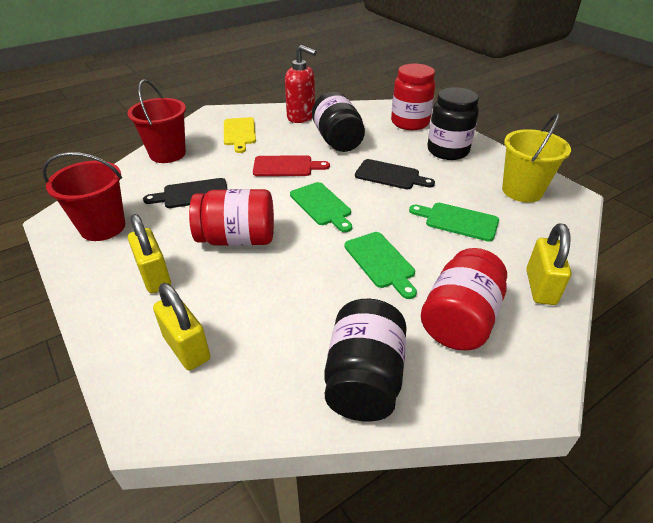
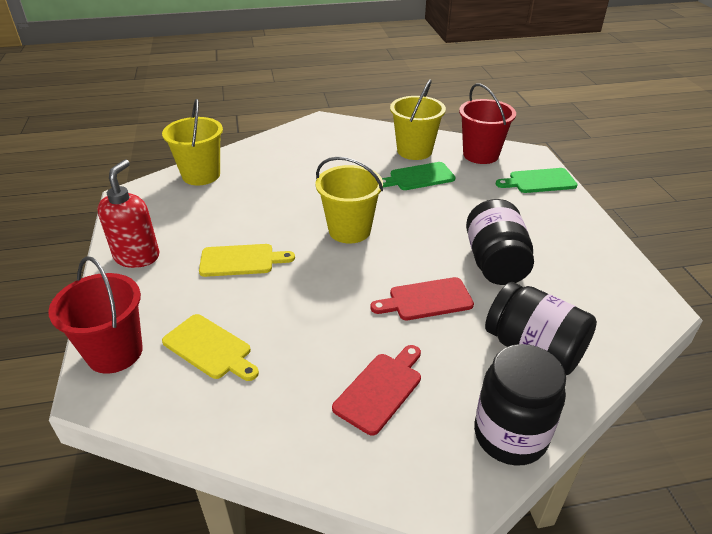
black cutting board: [143,178,228,208] [355,159,435,189] = 2 -> none = 0
green cutting board: [290,182,352,232] [344,232,417,299] [409,203,499,242] = 3 -> [382,162,455,190] [496,168,578,193] = 2
red cutting board: [253,155,330,176] = 1 -> [332,345,421,436] [370,277,474,320] = 2
red jar: [189,189,274,246] [391,64,436,130] [421,248,507,350] = 3 -> none = 0
yellow bucket: [502,113,571,202] = 1 -> [162,99,223,185] [315,157,383,244] [390,80,446,160] = 3
yellow cutting board: [224,117,256,153] = 1 -> [162,314,259,381] [199,244,295,277] = 2
yellow padlock: [128,214,171,293] [153,283,210,370] [526,223,571,305] = 3 -> none = 0

